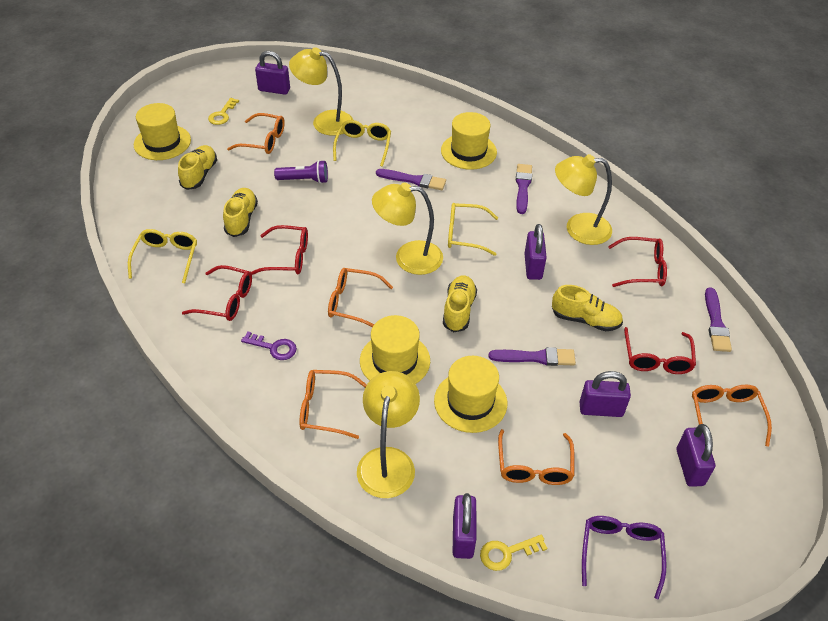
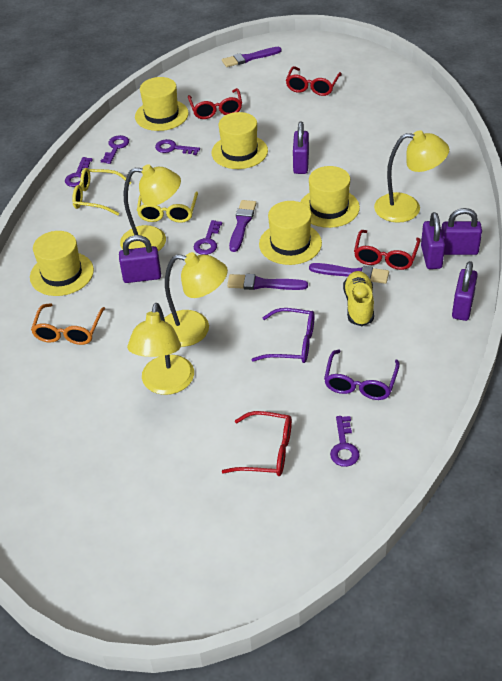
orange glasses: [227,113,285,154] [299,370,367,439] [328,268,393,327] [498,429,575,485] [692,385,772,447] = 5 -> [31,303,105,345] = 1
purple flashlight: [274,160,328,184] = 1 -> none = 0
purple glasses: [582,516,666,600] = 1 -> [252,308,315,363] [324,349,400,400] = 2
purple key: [241,331,297,360] = 1 -> [65,157,93,187] [101,135,129,164] [155,139,200,155] [194,220,222,255] [330,416,360,467] = 5
yellow glasses: [128,229,197,283] [333,120,391,167] [448,203,498,256] = 3 -> [72,168,132,215] [137,192,198,223] = 2
yellow hat: [134,103,191,160] [360,315,430,384] [434,356,507,433] [441,112,497,170] = 4 -> [30,231,94,296] [135,77,189,131] [212,112,268,169] [259,201,322,265] [300,166,360,228] = 5
yellow key: [208,98,239,125] [480,534,547,571] = 2 -> none = 0
yellow shoe: [178,145,217,190] [223,188,258,237] [443,275,477,332] [552,285,623,331] = 4 -> [343,271,374,326] = 1

